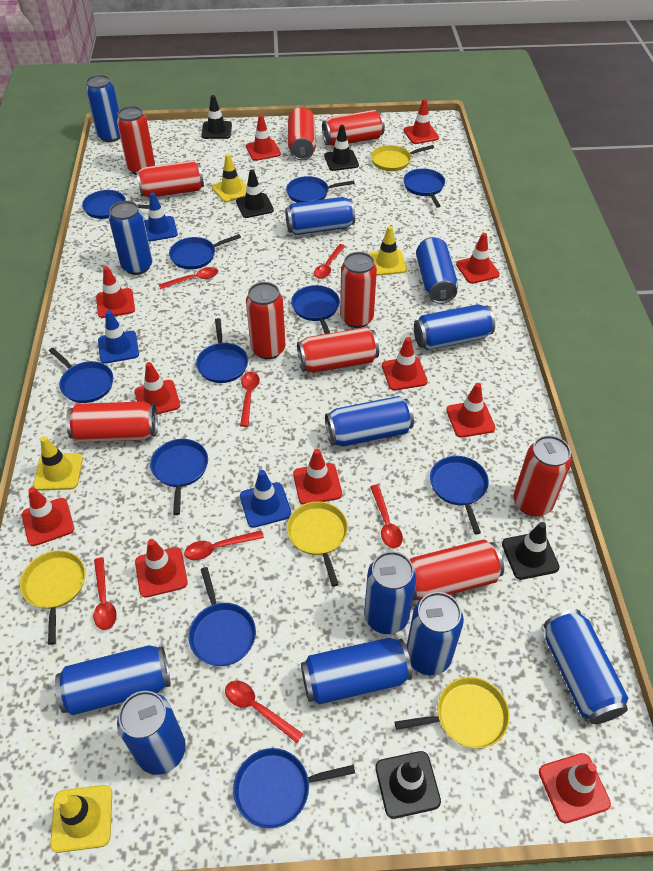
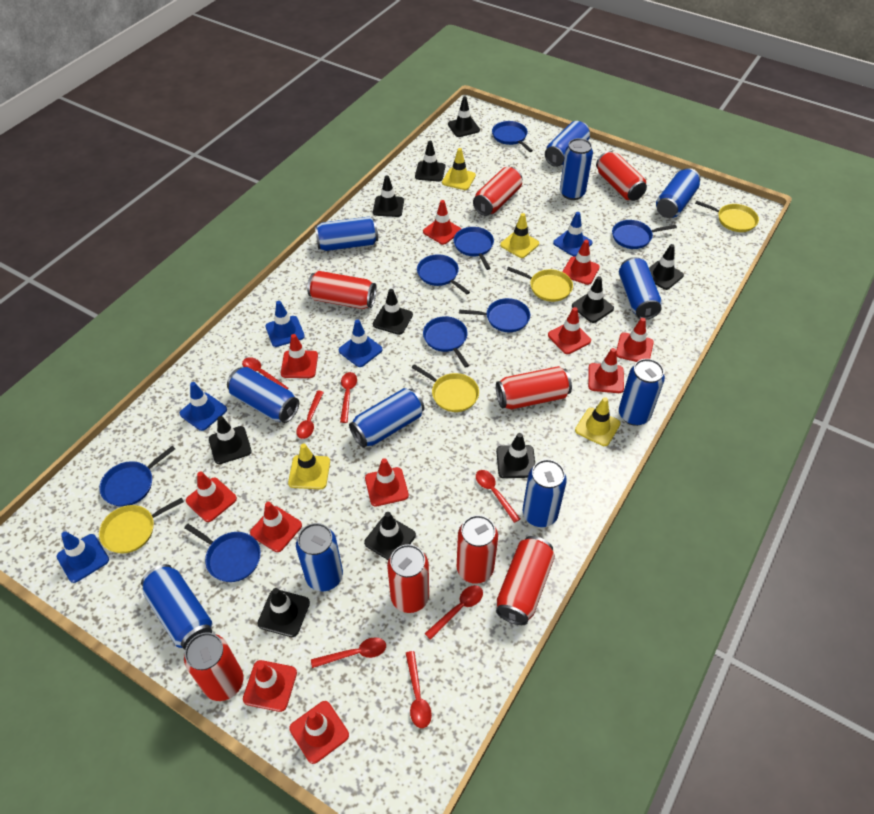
black traffic cone: [201,95,232,139] [236,169,274,218] [324,125,359,171] [375,751,441,819] [502,522,559,580] = 5 -> [209,416,252,464] [257,588,310,637] [364,512,416,560] [373,175,404,217] [373,289,413,335] [415,141,445,182] [448,97,480,137] [496,433,535,478] [572,276,614,323] [649,244,684,290] = 10
blue can: [55,645,171,716] [85,75,120,142] [109,201,152,275] [117,691,186,775] [285,197,355,235] [301,638,412,705] [325,396,414,447] [364,551,416,634] [406,592,464,675] [414,304,495,350] [416,237,458,304] [544,609,628,724] = 12 -> [141,564,212,650] [227,367,299,423] [296,523,343,592] [315,217,378,251] [349,388,424,448] [523,459,567,527] [545,121,590,167] [560,138,593,200] [619,257,662,320] [619,359,665,426] [656,168,700,218] = 11
blue pan: [49,348,113,403] [82,190,149,219] [150,439,208,515] [169,234,241,269] [189,567,256,666] [196,318,248,383] [233,748,355,828] [286,176,355,203] [291,285,340,334] [403,168,445,208] [430,456,489,534] = 11 -> [99,446,175,507] [184,524,261,582] [417,254,470,294] [423,316,469,368] [453,227,494,270] [459,298,530,332] [492,121,533,152] [612,220,677,249] = 8
blue traffic cone: [98,310,139,364] [144,192,178,242] [240,470,291,528] = 3 -> [57,531,109,583] [180,382,227,431] [266,301,305,347] [339,319,383,367] [553,212,593,257] = 5
red can: [66,401,158,442] [117,106,155,175] [136,160,204,198] [246,282,285,359] [288,108,316,160] [297,327,379,373] [322,110,385,146] [340,252,377,328] [410,539,504,601] [514,435,572,517] = 10 -> [184,632,243,701] [307,271,376,309] [387,544,429,613] [457,515,498,584] [473,167,522,216] [496,366,572,409] [496,536,555,625] [596,151,647,201] = 8

